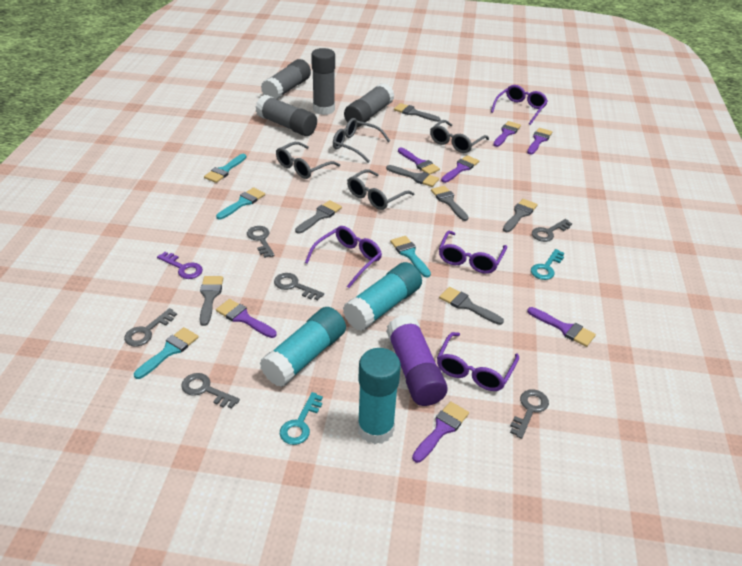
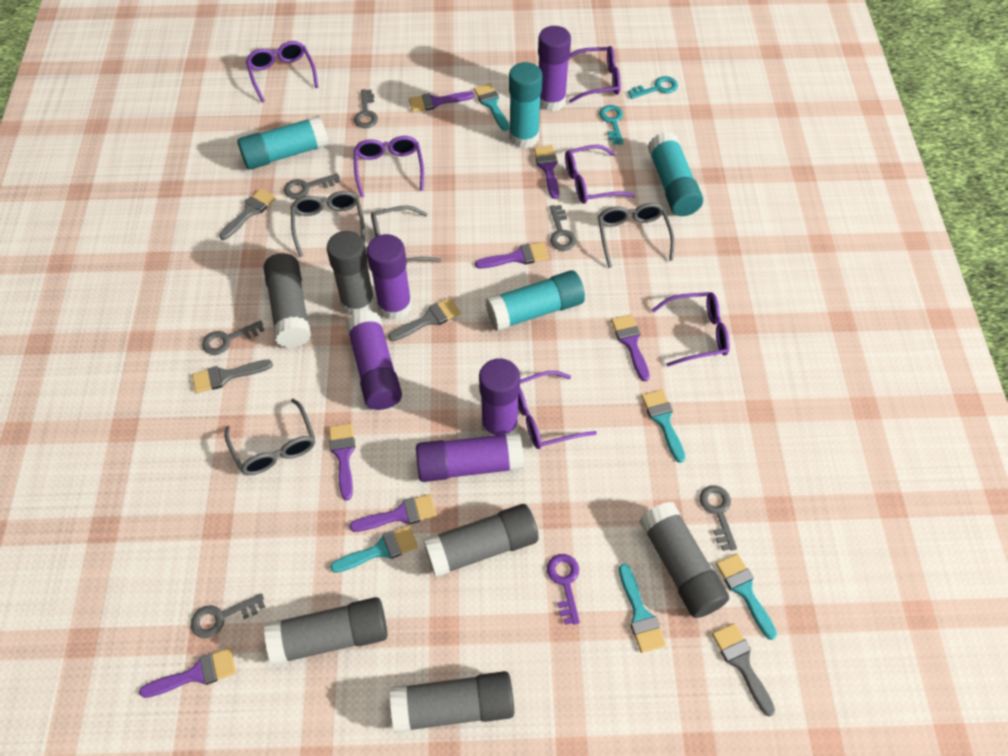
grey brush: [200,276,223,326] [295,200,342,234] [386,165,439,187] [394,103,440,122] [431,186,468,221] [439,287,504,325] [503,199,538,232] = 7 -> [192,360,273,393] [219,188,276,240] [388,298,461,341] [712,623,775,717] = 4
grey glue stick: [256,95,317,136] [261,59,311,99] [311,48,335,115] [344,83,394,127] = 4 -> [264,253,311,348] [264,597,388,666] [327,231,375,315] [390,671,514,733] [423,504,539,577] [639,502,729,618] = 6
purple glasses: [305,226,382,288] [437,332,519,391] [439,231,507,274] [491,85,548,125] = 4 -> [246,41,319,103] [354,136,424,197] [518,371,597,449] [565,145,635,204] [568,46,621,103] [652,292,730,367] = 6
purple glue stick: [386,315,448,406] = 1 -> [346,310,402,410] [367,234,412,320] [416,432,524,482] [479,358,520,436] [538,26,571,111] = 5
turquoise brush: [134,327,199,379] [204,154,247,183] [216,187,265,220] [390,236,431,278] = 4 -> [330,525,418,573] [474,83,509,131] [619,563,666,653] [641,389,685,463] [716,553,777,640] = 5
turquoise glue stick: [260,307,346,387] [343,262,422,331] [357,348,401,444] = 3 -> [237,116,329,170] [485,270,585,331] [509,62,542,148] [648,132,703,216] = 4

